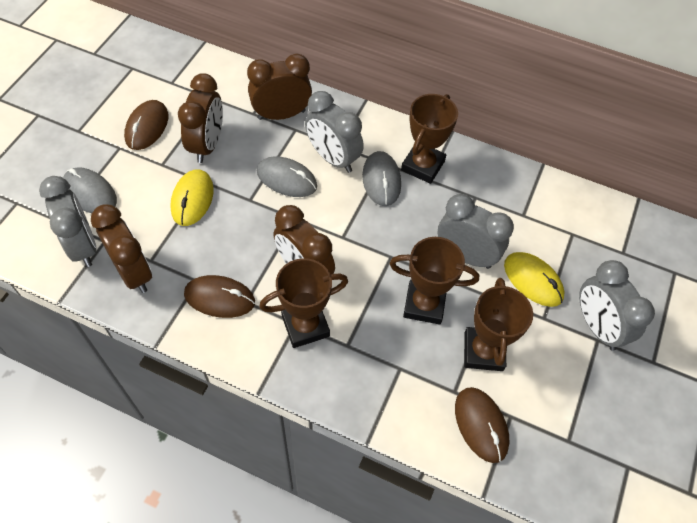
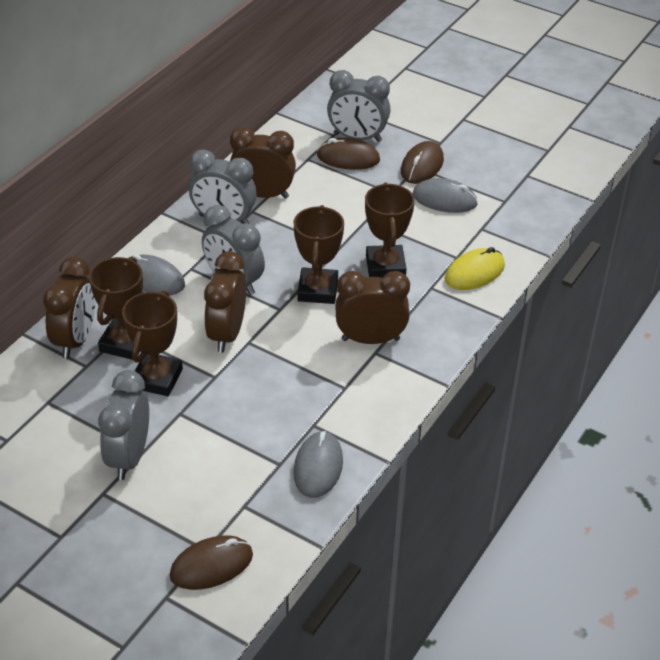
yellow mouse: [170,169,214,226] [504,252,565,307] = 2 -> [445,247,505,290] = 1

